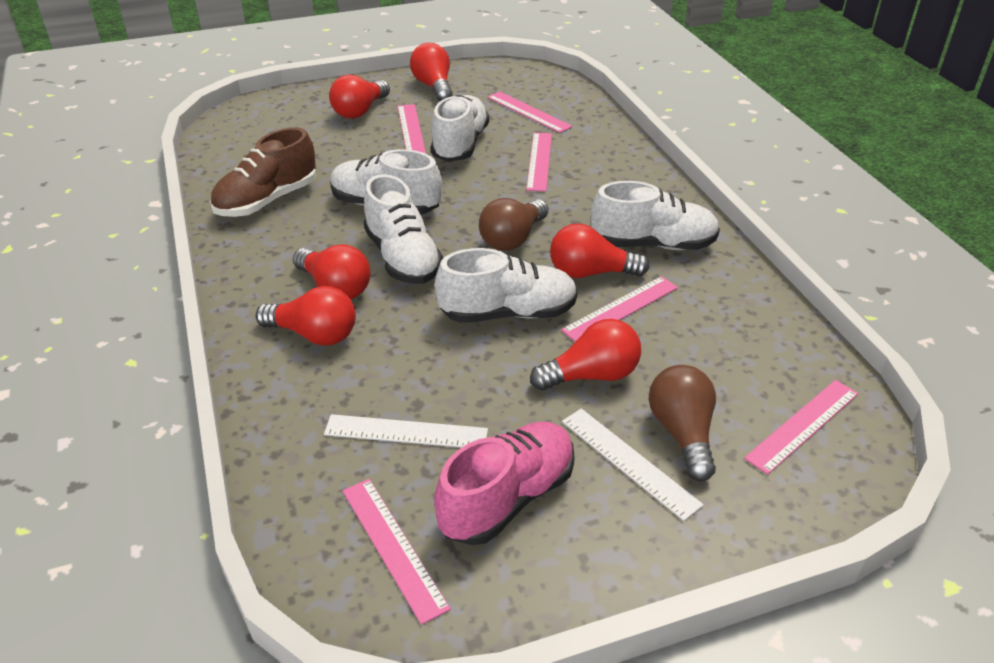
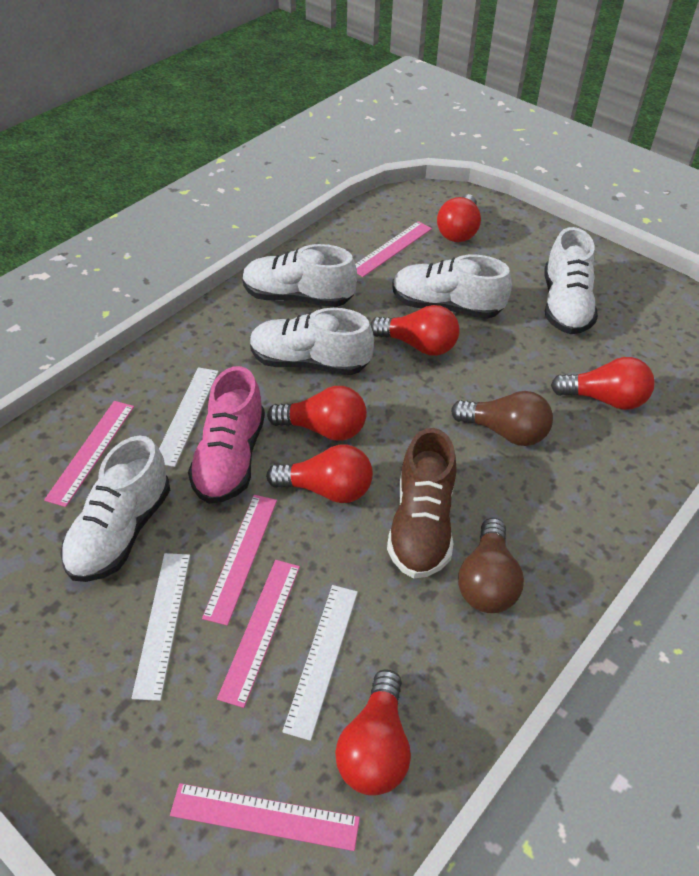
pink ruler: [343,479,451,625] [398,104,426,154] [487,91,573,133] [526,133,552,192] [561,276,678,342] [744,380,859,475] = 6 -> [44,401,134,507] [170,783,360,851] [202,495,277,626] [217,560,300,708] [355,221,432,277] = 5
white ruler: [324,414,488,448] [562,408,704,521] = 2 -> [132,553,190,701] [159,367,219,467] [282,585,358,741] = 3

